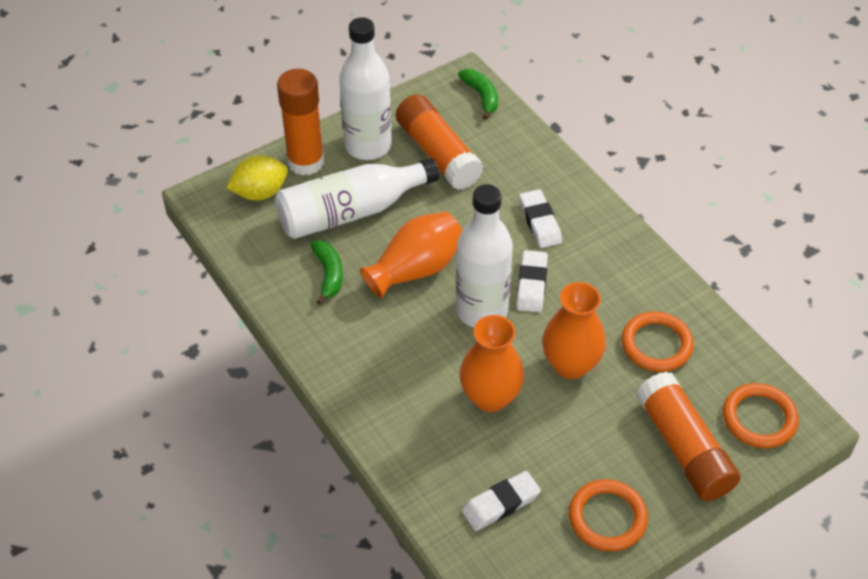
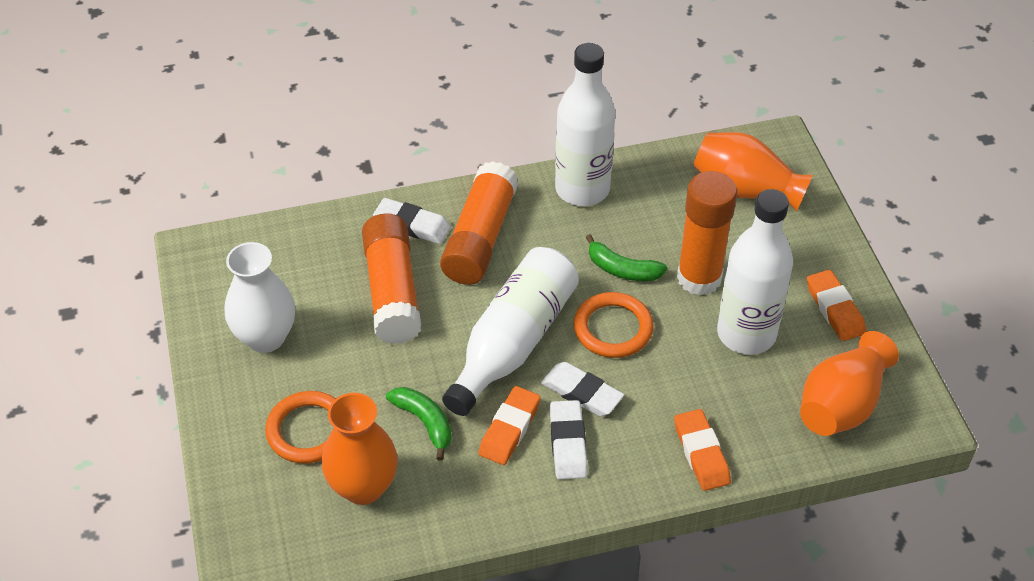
orange eraser: none = 0 -> [478,386,541,465] [674,409,731,491] [807,270,866,341] = 3
orange ring: [569,479,648,551] [621,312,694,372] [723,383,799,448] = 3 -> [265,391,336,463] [574,292,654,358] = 2
white vase: none = 0 -> [225,242,295,353] = 1
yellow lemon: [226,155,288,201] = 1 -> none = 0

